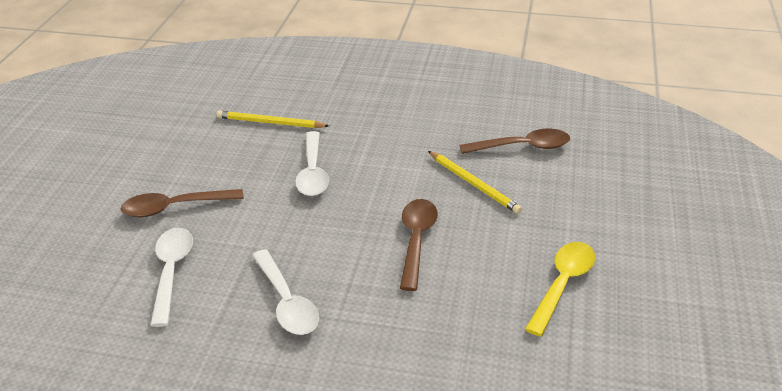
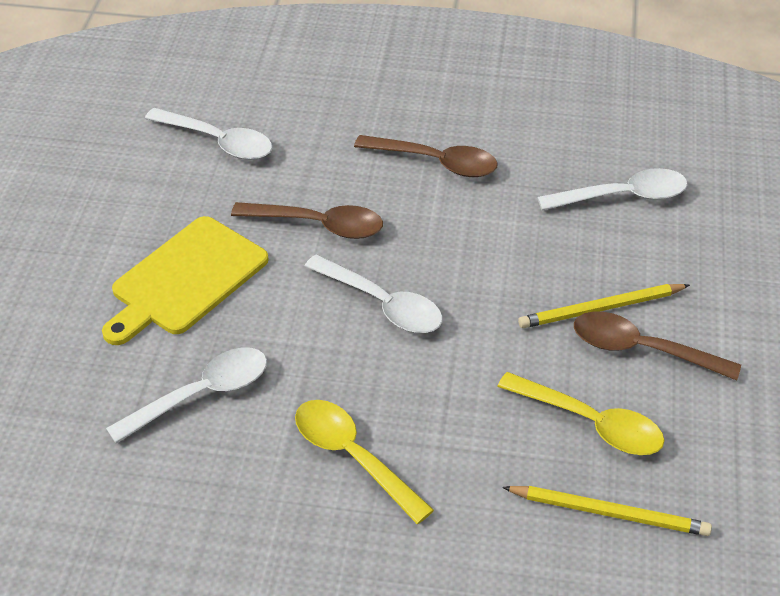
white spoon: [150,228,193,327] [252,249,319,335] [295,131,329,196] = 3 -> [106,347,267,444] [145,108,272,160] [304,255,442,333] [537,168,688,211] = 4
yellow cutting board: none = 0 -> [102,216,269,345] = 1
yellow spoon: [525,242,595,337] = 1 -> [295,400,434,524] [497,372,664,455] = 2

